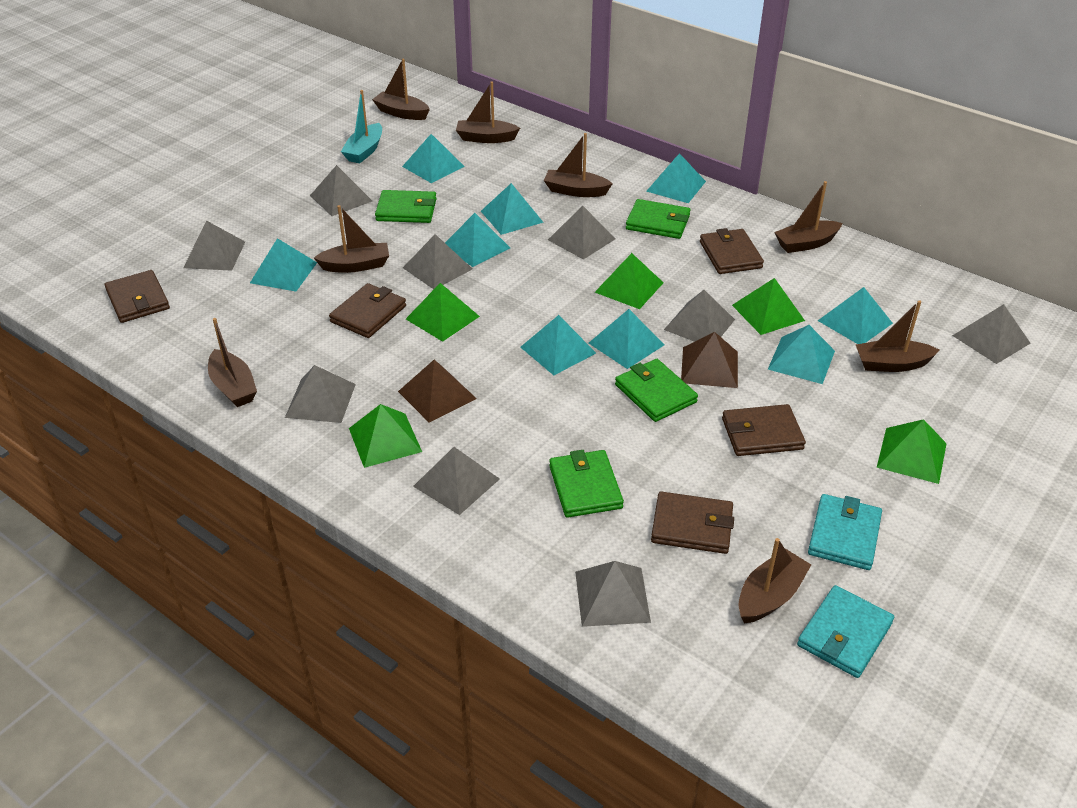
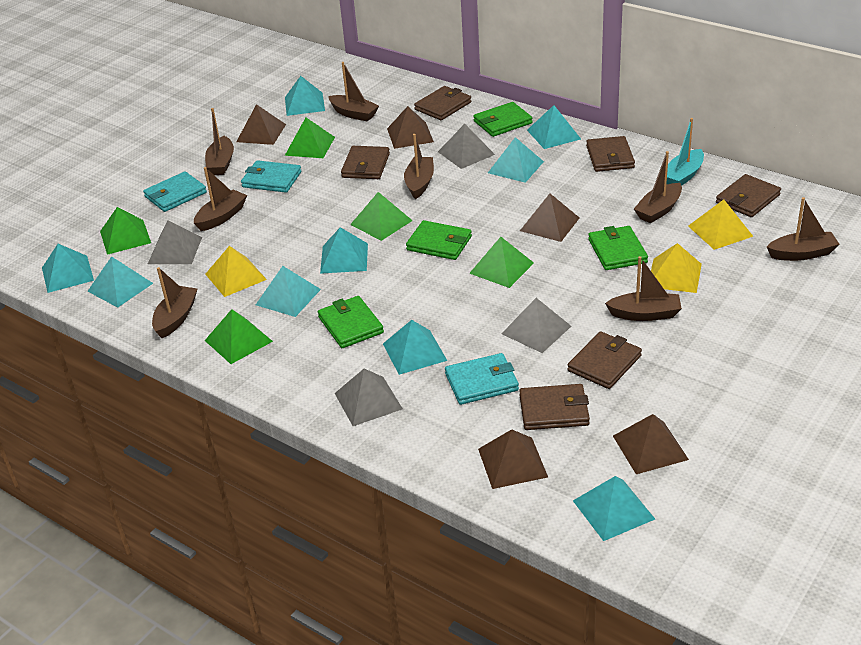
brown pyramid: [398,360,477,422] [681,332,738,388] = 2 -> [236,104,286,145] [387,106,434,149] [478,429,548,489] [520,193,579,242] [613,414,689,474] = 5
brown wallet: [105,270,170,323] [329,283,406,338] [651,491,734,554] [700,228,764,274] [722,404,806,456] = 5 -> [341,146,390,179] [414,86,471,120] [519,384,590,430] [567,331,642,389] [586,136,635,172] [716,174,781,217] = 6
grey pyramid: [183,220,245,271] [285,365,356,423] [310,165,372,216] [403,234,472,289] [413,447,500,515] [548,206,615,260] [575,561,651,627] [664,290,735,342] [952,304,1031,364] = 9 -> [148,220,202,264] [335,369,403,426] [438,124,495,169] [502,298,571,353] = 4
turquoise wallet: [797,585,894,678] [808,494,882,570] = 2 -> [143,171,207,212] [241,160,302,193] [445,353,519,405] = 3
yellow pyramid: none = 0 -> [205,246,267,297] [651,243,702,293] [688,200,753,250] = 3

